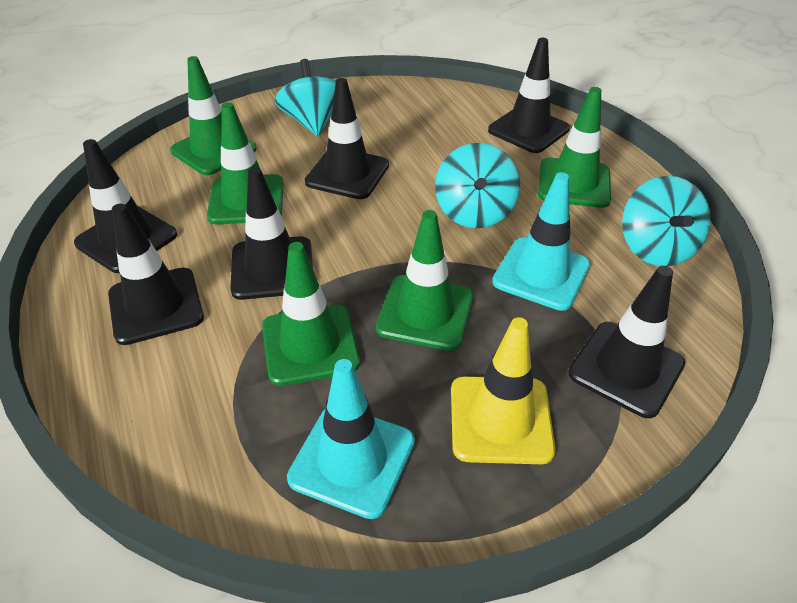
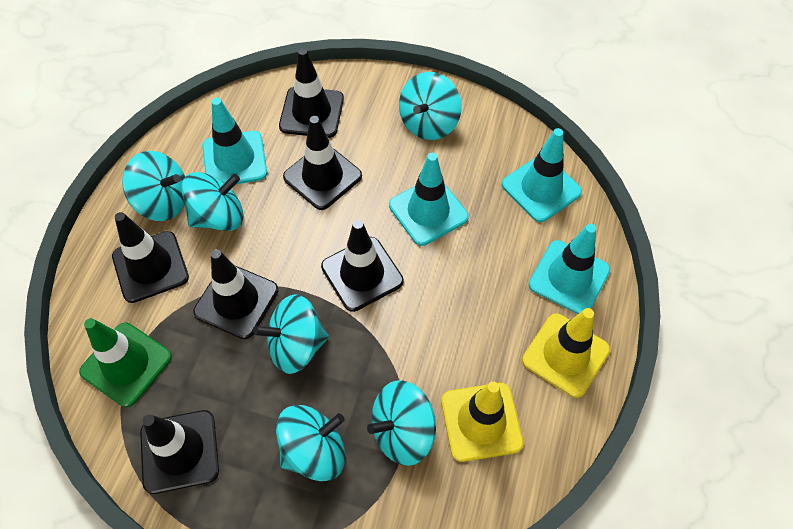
green traffic cone: [170,56,257,175] [207,102,284,225] [262,242,360,386] [376,210,474,351] [538,87,611,208] = 5 -> [79,318,172,407] = 1
turquoise spinning top: [275,59,336,136] [435,143,520,228] [622,176,711,266] = 3 -> [122,151,185,221] [181,172,244,231] [253,294,329,374] [276,405,345,481] [367,380,436,466] [399,72,462,140] = 6
turquoise traffic cone: [287,359,415,519] [492,172,590,311] = 2 -> [202,98,267,184] [389,153,469,246] [502,128,582,222] [529,224,610,314] = 4
yellow traffic cone: [451,317,556,464] = 1 -> [441,382,524,462] [522,308,610,398] = 2

